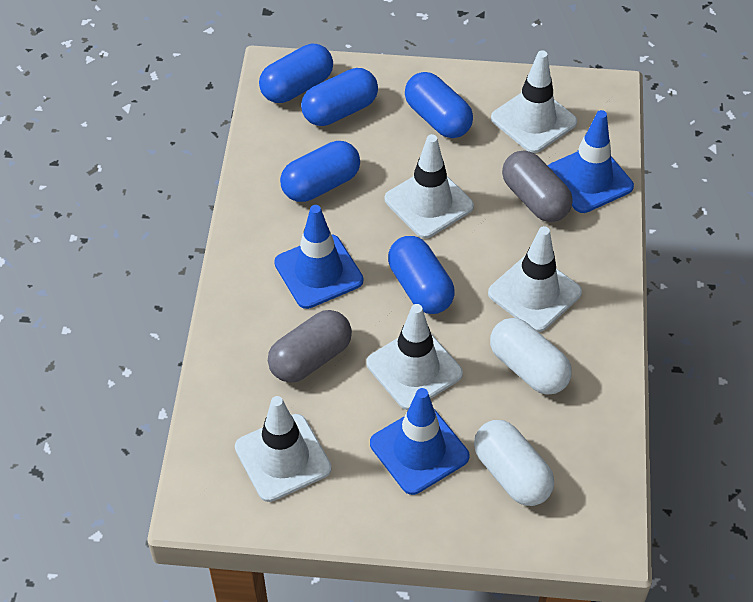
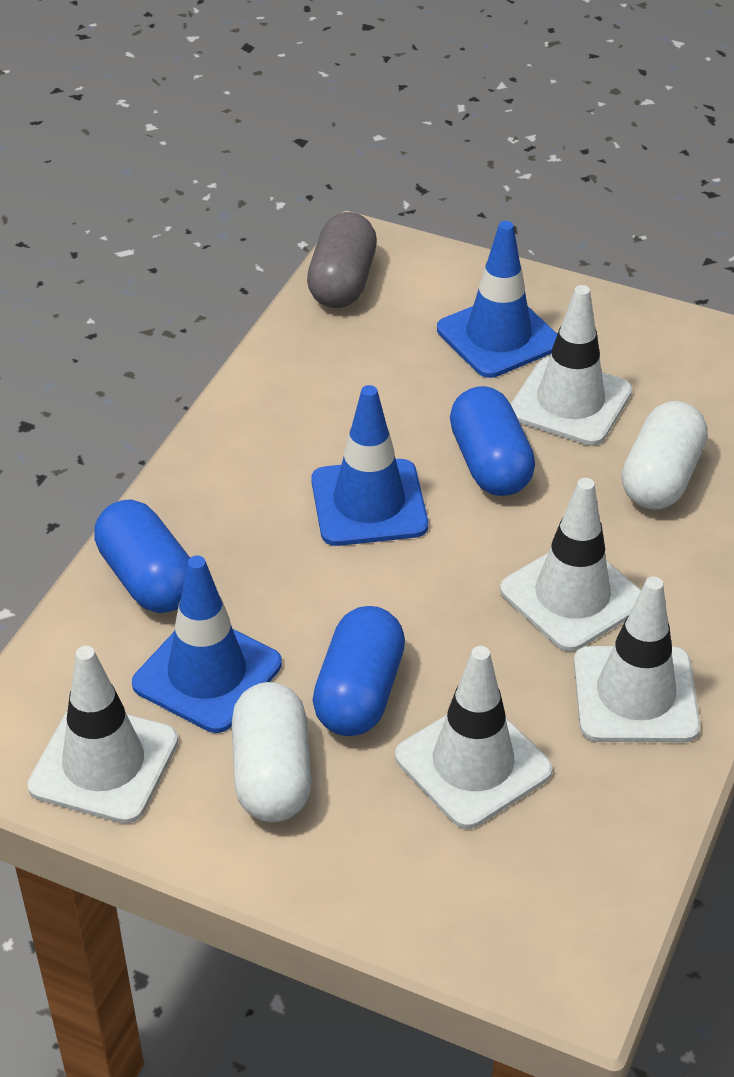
blue capsule: [259,44,333,103] [280,141,360,202] [301,68,378,126] [388,236,455,314] [405,72,473,138] = 5 -> [94,500,190,613] [313,606,405,736] [450,386,535,496] = 3
grey capsule: [268,310,352,383] [502,150,573,222] = 2 -> [307,212,377,308] = 1

